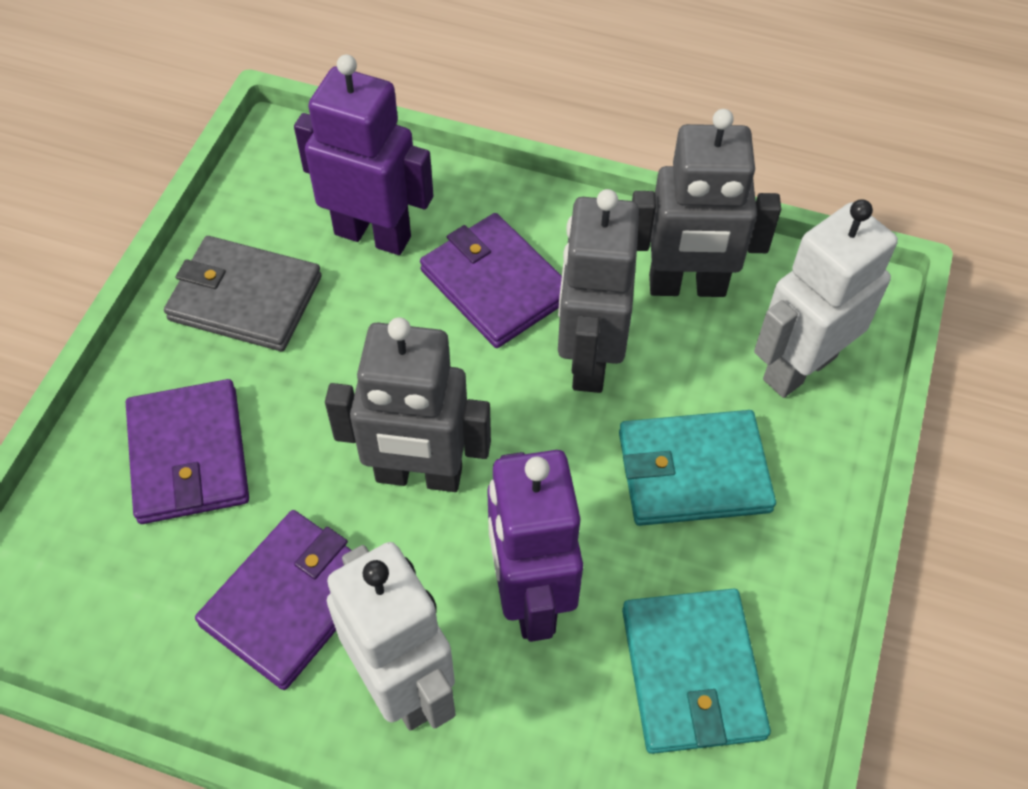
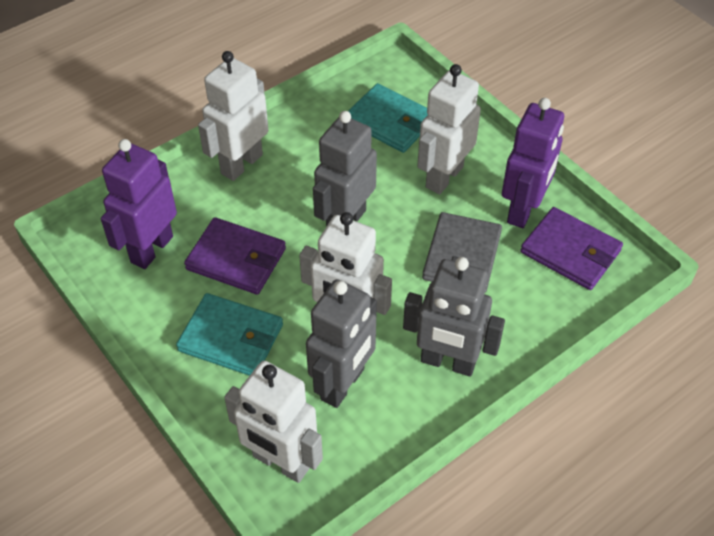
purple wallet: [126,379,249,524] [195,510,352,690] [420,213,562,348] = 3 -> [184,217,286,295] [520,207,623,290] = 2
white robot: [327,542,456,731] [754,199,898,398] = 2 -> [198,51,268,181] [224,361,323,483] [299,212,392,315] [417,64,481,195] = 4

